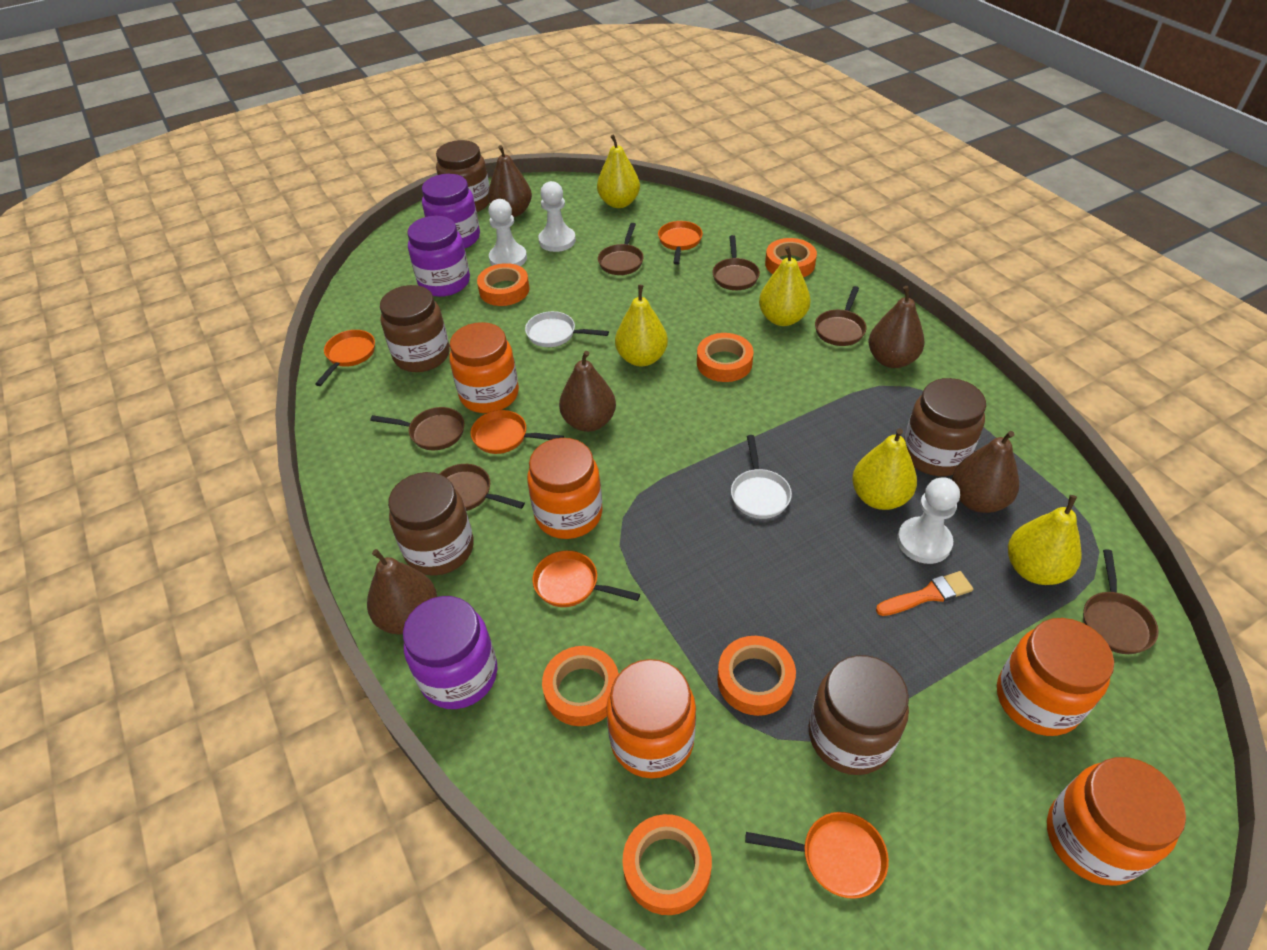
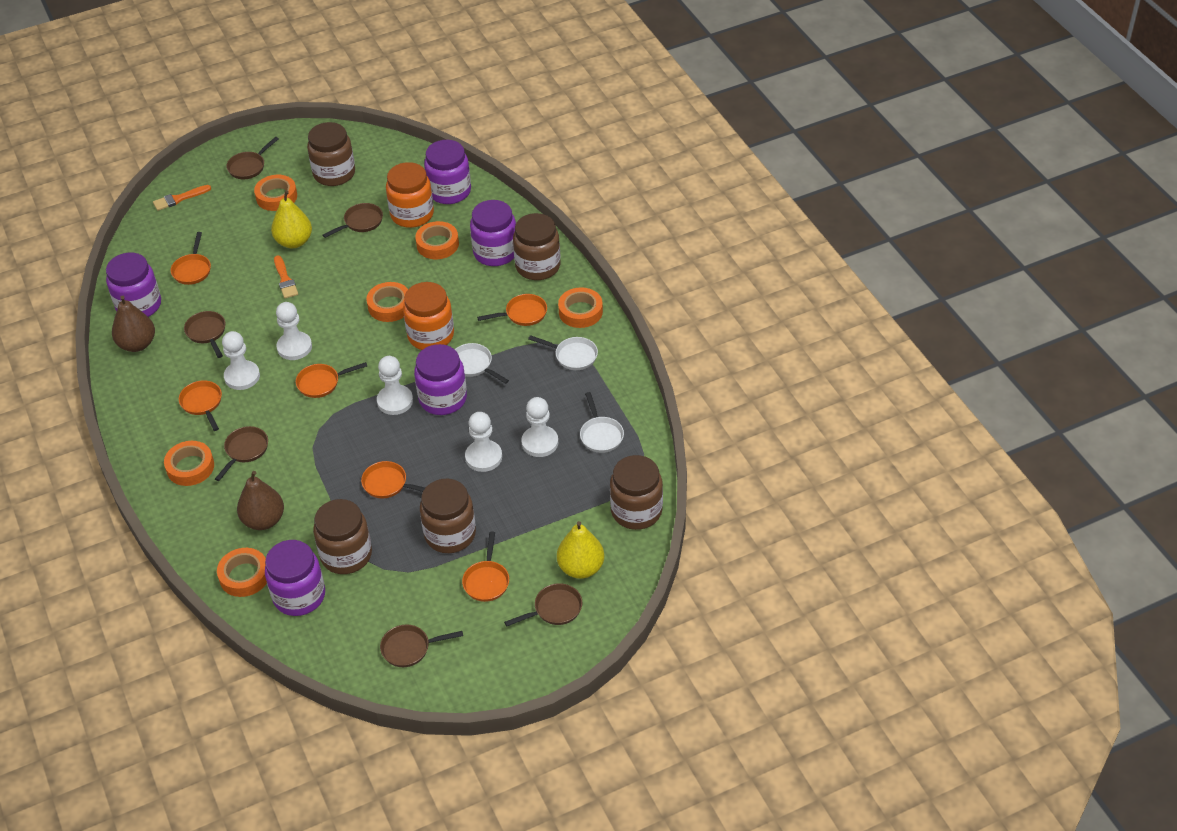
brown pear: [367,549,437,634] [488,145,532,217] [559,351,616,432] [869,286,925,368] [952,431,1019,513] = 5 -> [112,296,155,352] [237,471,284,530] = 2
orange brush: [876,571,973,616] = 1 -> [153,185,211,211] [274,255,298,298] = 2
orange jar: [449,322,519,413] [527,438,603,539] [606,659,696,779] [997,618,1114,736] [1047,757,1186,886] = 5 -> [386,162,434,228] [403,282,454,350] = 2
orange pan: [315,330,375,386] [470,410,564,454] [533,550,640,607] [658,221,703,265] [745,812,889,899] = 5 -> [171,232,211,285] [179,380,222,431] [296,362,367,398] [361,461,425,498] [462,531,509,602] [477,294,547,326] = 6
purple jar: [403,596,498,709] [407,216,470,297] [422,174,480,248] = 3 -> [106,253,161,317] [265,540,325,616] [414,344,467,415] [424,140,471,204] [470,200,516,266] = 5
white pan: [525,311,609,347] [731,435,792,519] = 2 -> [455,343,509,384] [528,335,598,370] [580,392,624,453] = 3
white pawn: [488,199,527,266] [538,181,576,252] [897,477,960,564] = 3 -> [222,331,260,390] [276,302,312,360] [377,356,413,415] [465,412,502,472] [522,397,558,457] = 5
yellow pear: [597,135,640,208] [615,285,668,366] [759,246,811,326] [852,428,917,510] [1008,495,1082,585] = 5 -> [271,190,312,248] [557,521,604,579] = 2

